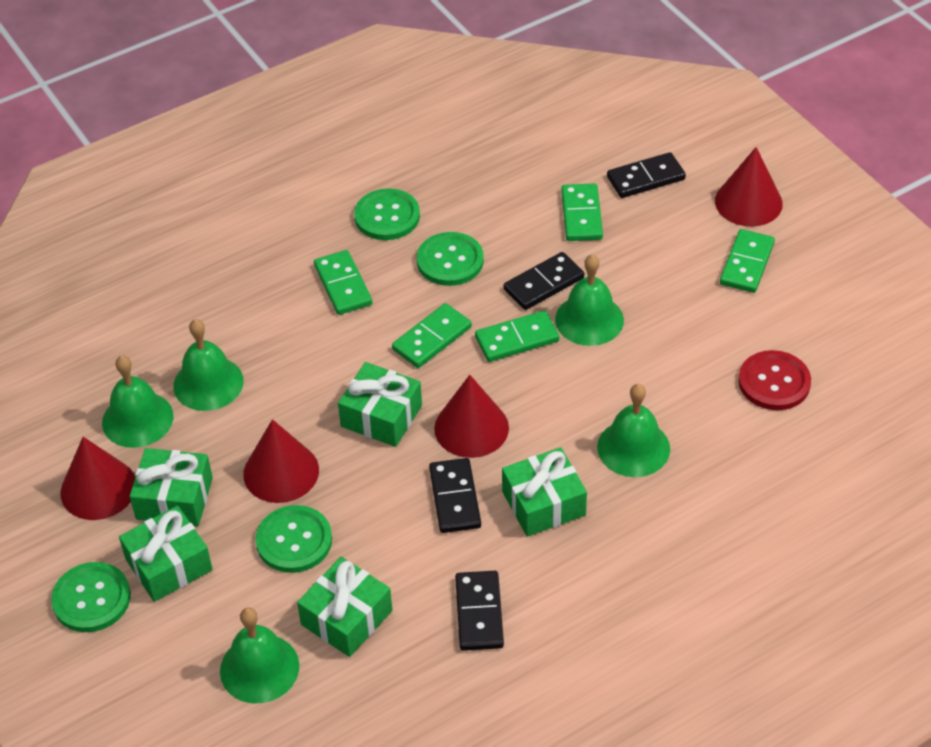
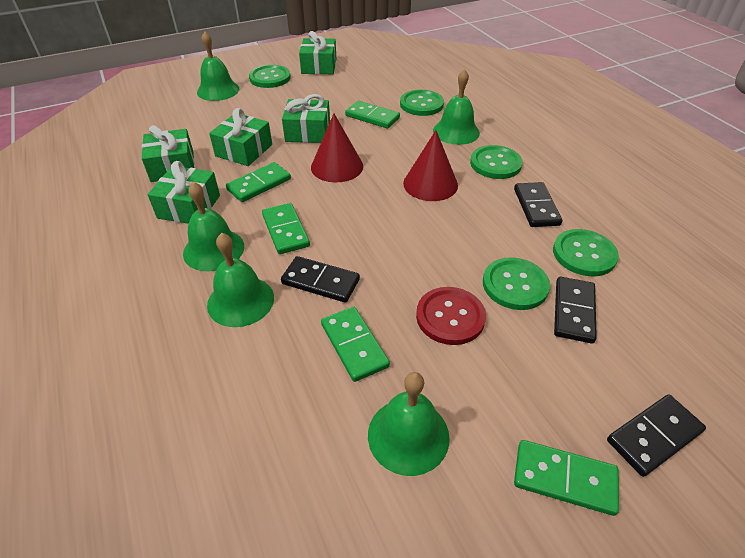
green button: [51,562,131,632] [255,505,332,573] [354,188,420,240] [417,232,484,286] = 4 -> [249,65,291,88] [400,90,444,116] [470,145,523,179] [483,257,550,310] [553,229,619,276] = 5
red cone: [60,437,135,520] [243,419,319,503] [434,375,509,458] [715,147,783,227] = 4 -> [311,114,363,182] [403,130,458,201] = 2

